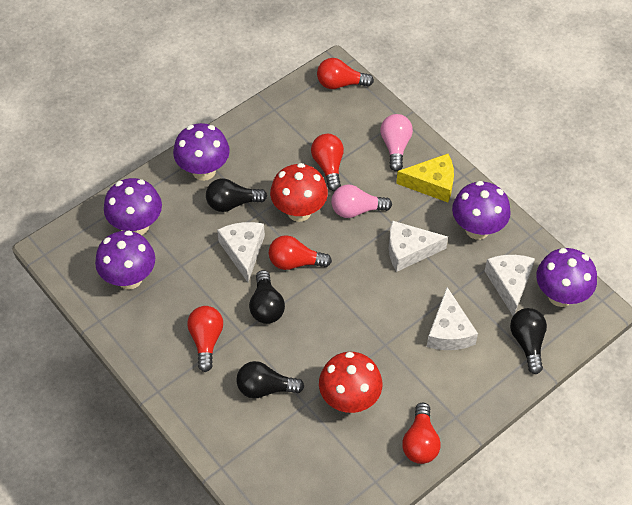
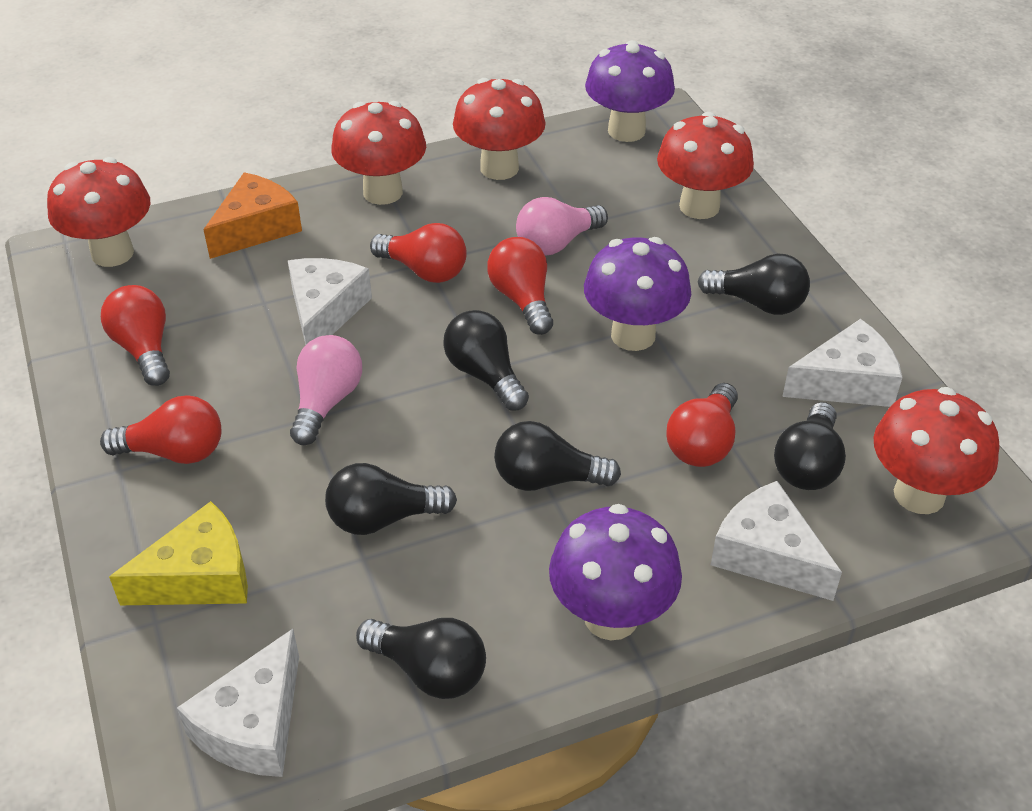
black light bulb: [206,178,267,212] [236,361,304,399] [249,270,285,324] [510,308,547,374] = 4 -> [325,463,457,535] [356,618,486,699] [443,310,529,411] [494,421,621,491] [697,254,810,315] [774,402,846,490] = 6
orange cheese: none = 0 -> [203,172,302,259] = 1
purple mushroom: [95,230,155,289] [104,178,162,235] [173,123,230,181] [452,181,511,240] [536,248,597,307] = 5 -> [549,504,682,640] [584,237,691,351] [585,40,675,142] = 3
red mushroom: [270,163,328,222] [319,352,382,413] = 2 -> [47,157,151,267] [331,101,426,205] [453,78,545,180] [657,112,754,219] [873,387,999,514] = 5

